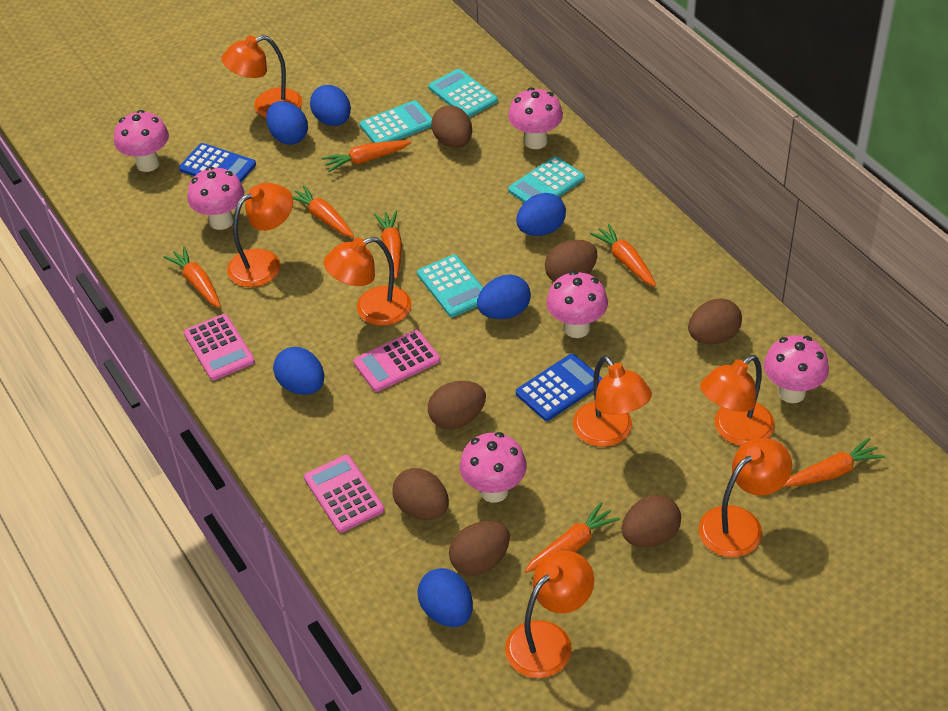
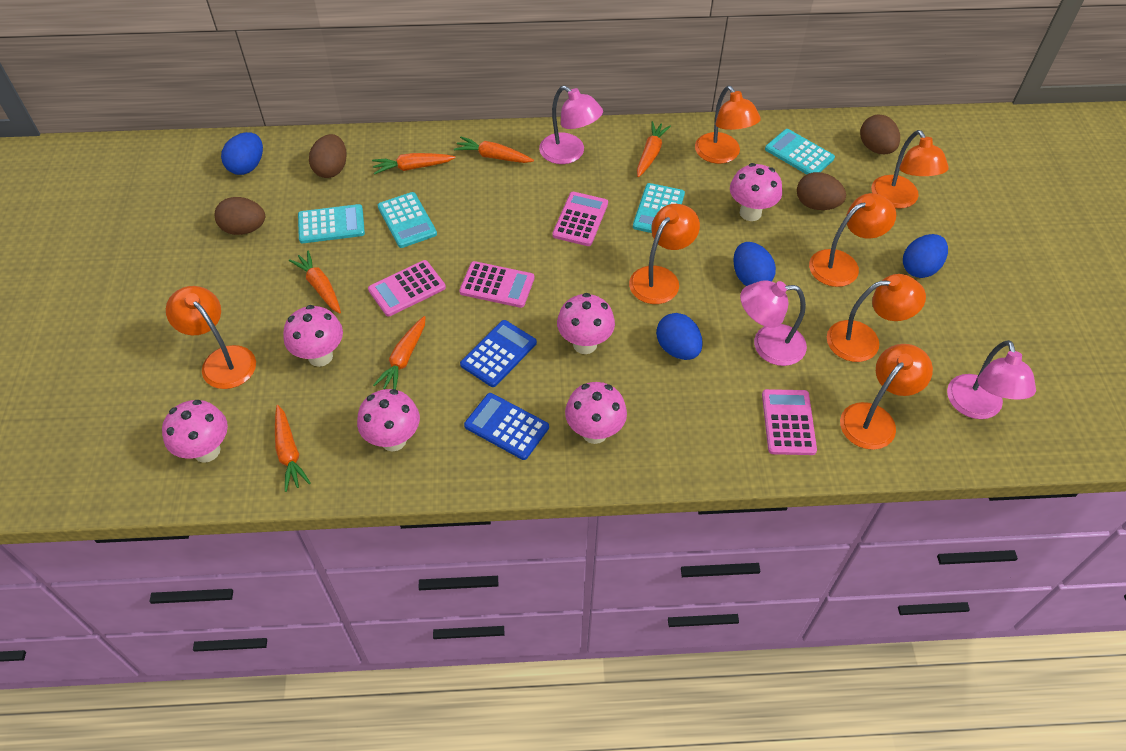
blue egg: [266,101,308,145] [273,347,324,395] [310,85,351,126] [418,568,473,627] [477,275,531,319] [516,193,566,236] = 6 -> [221,132,263,175] [656,313,703,360] [733,242,776,286] [903,234,948,278] = 4
brown egg: [392,468,449,520] [428,381,486,430] [431,106,472,148] [449,521,510,576] [545,240,597,282] [621,495,681,547] [688,298,742,344] = 7 -> [215,197,265,235] [309,134,347,178] [797,172,846,210] [860,114,900,154] = 4
orange carrot: [164,246,221,308] [292,185,354,237] [322,141,411,172] [374,210,402,279] [525,502,620,573] [590,224,656,287] [783,438,885,487] = 7 -> [275,405,311,492] [289,251,341,314] [372,153,455,175] [373,316,426,389] [454,136,534,163] [637,121,671,177] = 6
pink calculator: [184,314,255,380] [304,455,384,533] [353,330,440,392] = 3 -> [368,260,446,317] [459,261,534,308] [552,192,608,246] [762,389,817,455] = 4
pink lamp: none = 0 -> [539,86,603,164] [740,280,807,366] [947,340,1036,419] = 3

